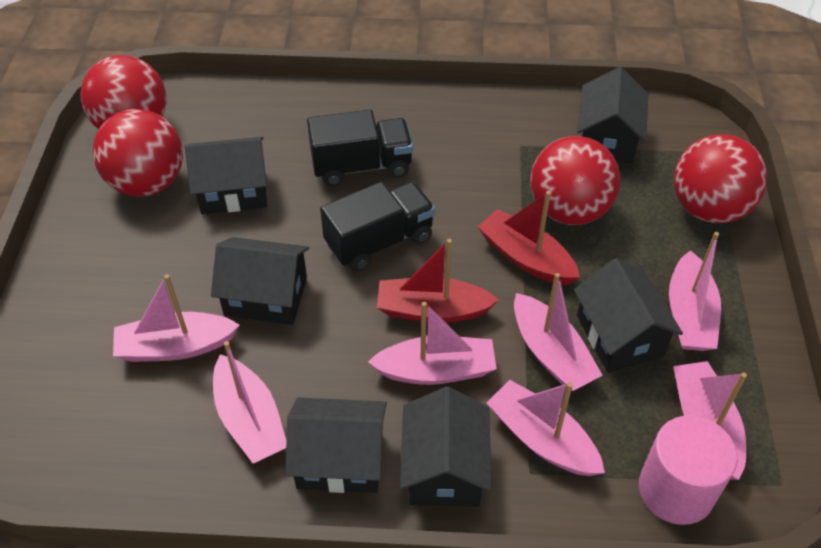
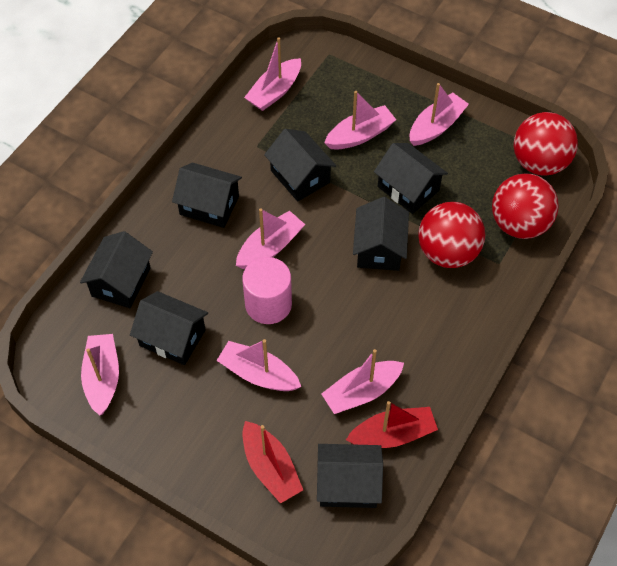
black house: [185,137,267,214] [211,237,309,325] [285,397,387,493] [400,387,492,507] [574,258,683,373] [577,67,648,164] = 6 -> [80,231,153,308] [130,291,208,365] [172,163,242,228] [264,129,336,202] [317,444,383,508] [353,197,409,271] [374,143,448,214] = 7
black truck: [307,110,413,186] [320,182,435,272] = 2 -> none = 0
red ball: [80,55,167,129] [93,109,183,197] [530,136,620,225] [674,134,767,223] = 4 -> [418,202,485,268] [492,173,559,239] [514,112,578,176] = 3

